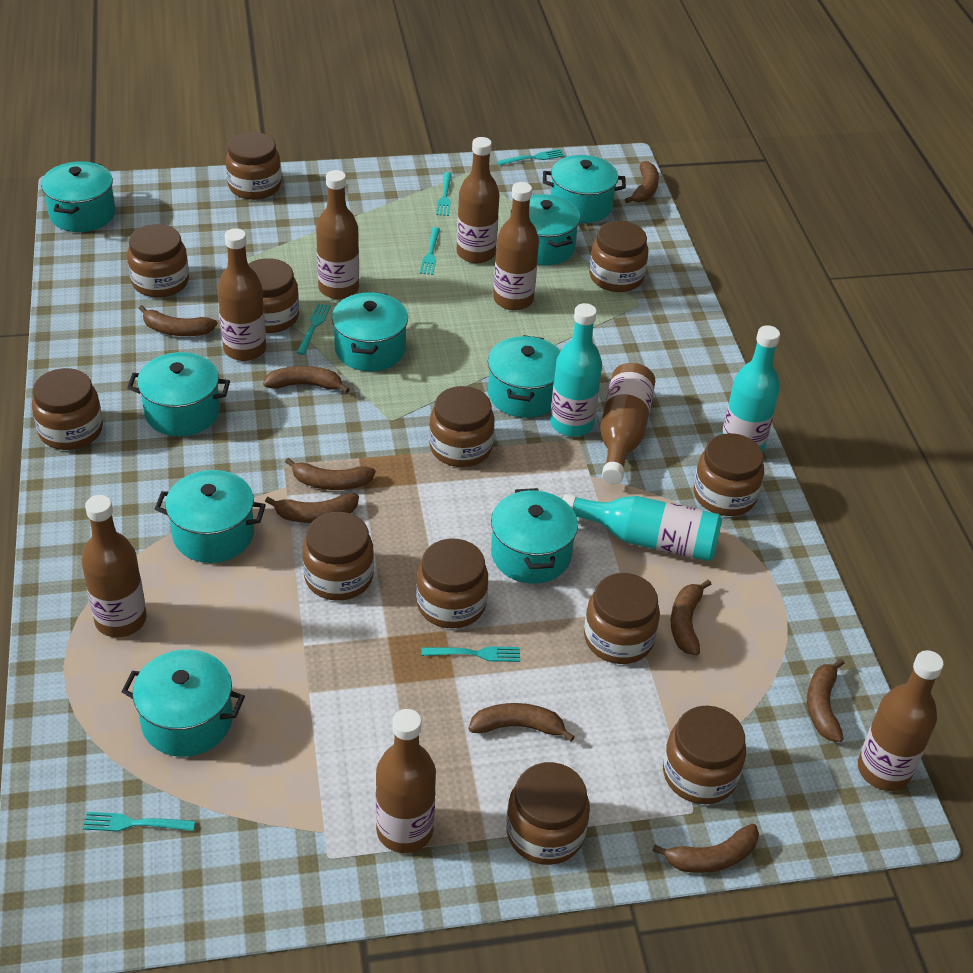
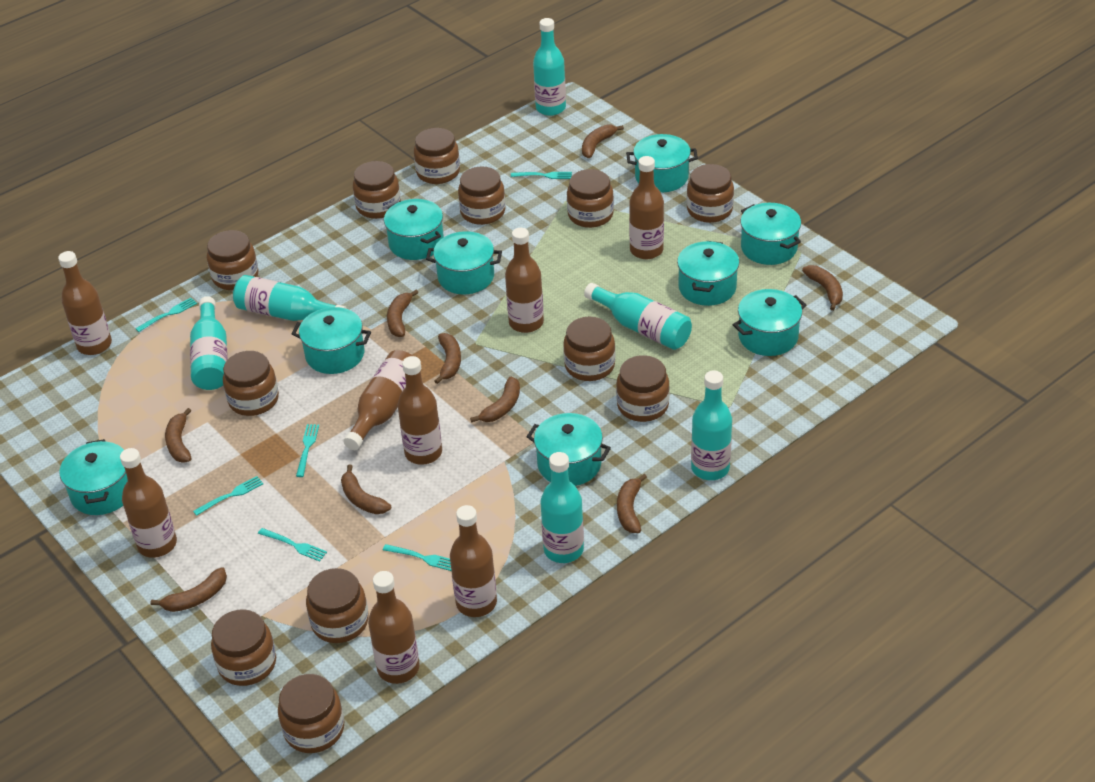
turquoise bottle: [550,303,602,437] [563,494,722,561] [722,325,780,452] = 3 -> [190,296,228,390] [233,275,347,321] [533,18,566,116] [540,452,584,563] [584,283,692,350] [691,370,732,480] = 6

